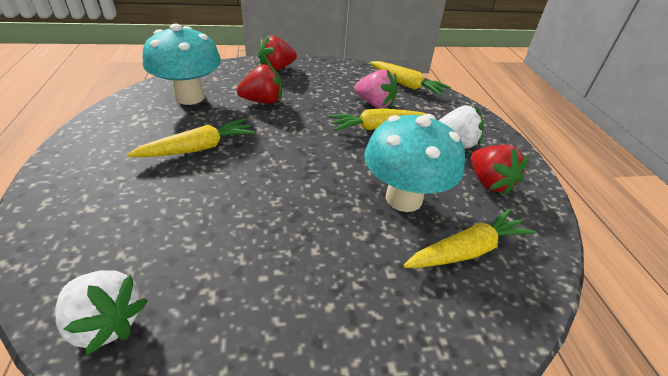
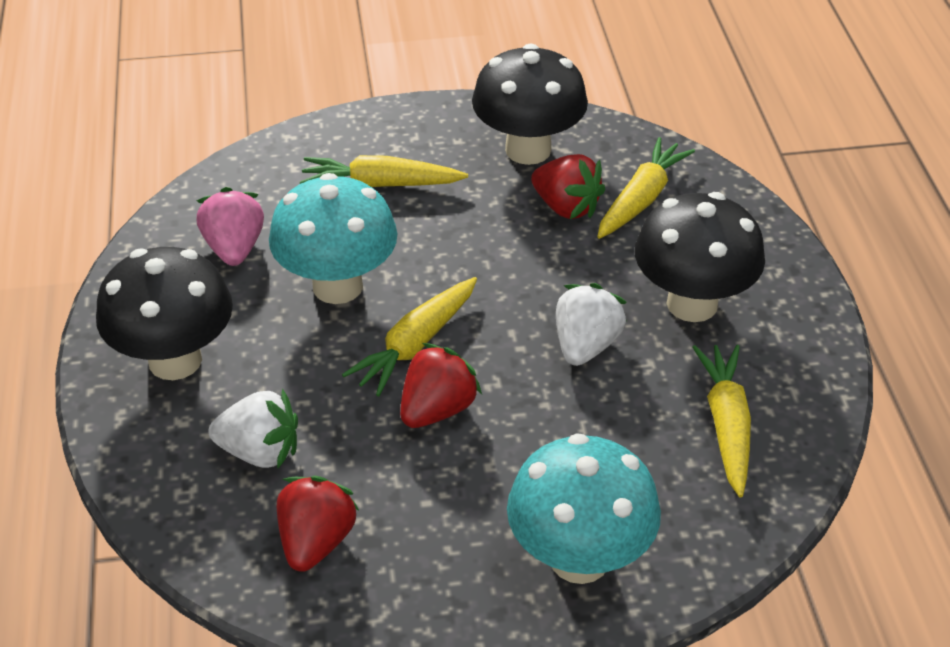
black mushroom: none = 0 -> [96,247,233,380] [472,44,588,165] [635,192,765,322] = 3

